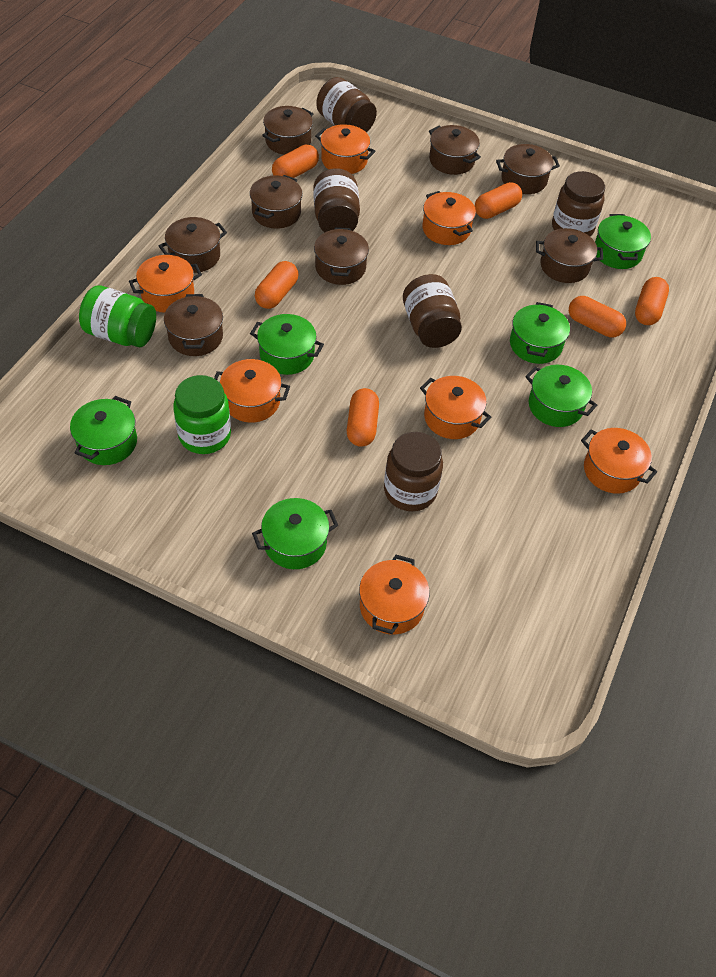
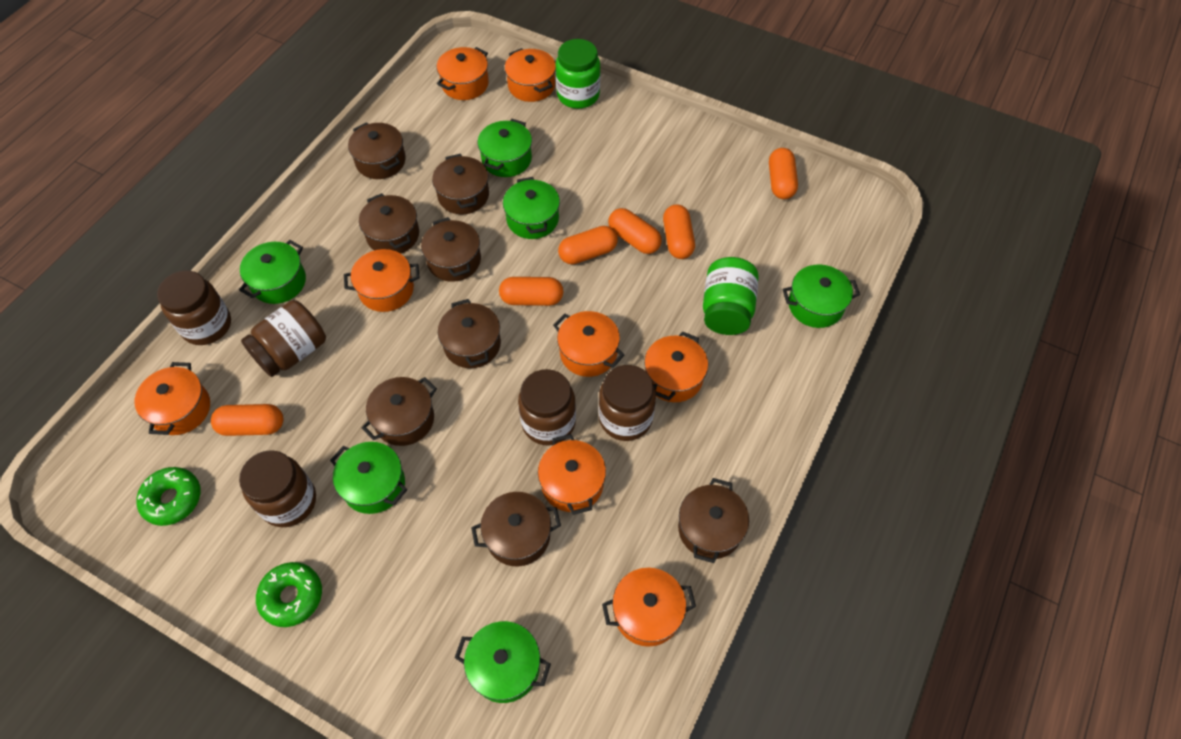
green donut: none = 0 -> [136,467,201,526] [256,562,322,627] = 2
orange pot: [129,255,202,313] [214,359,290,423] [315,124,375,174] [359,555,430,634] [420,376,491,439] [422,191,476,245] [581,428,657,494] = 7 -> [135,362,210,435] [344,249,420,312] [437,47,489,100] [505,48,556,102] [538,434,606,515] [553,311,625,377] [602,568,696,647] [644,331,708,402] = 8

